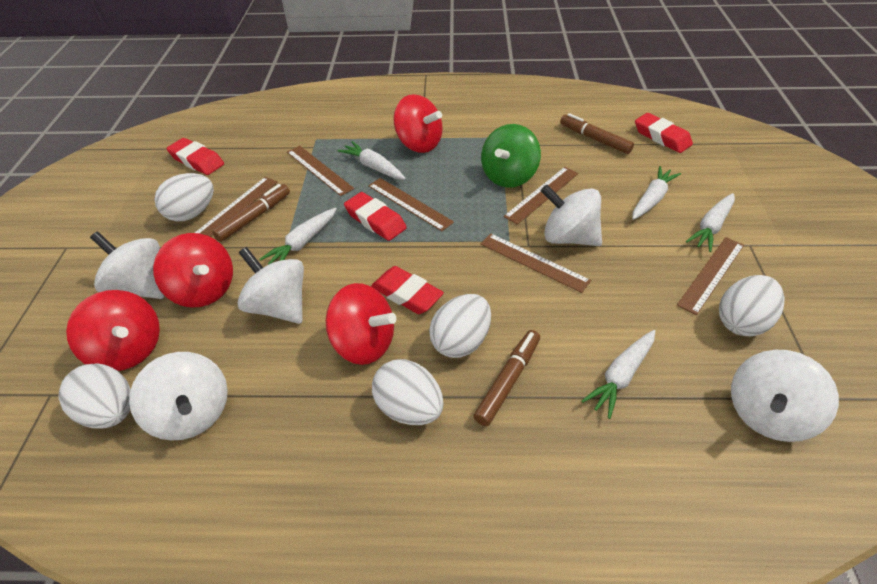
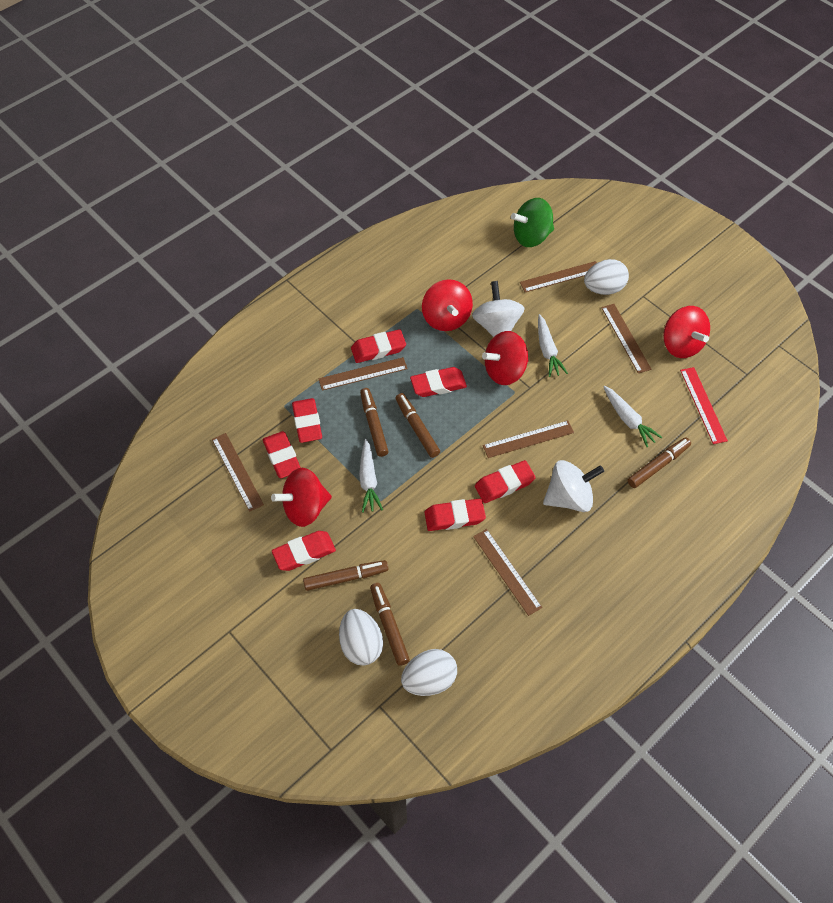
brown marker: [212,184,290,242] [473,330,540,426] [560,113,634,154] = 3 -> [303,560,388,591] [360,388,389,457] [370,583,410,666] [396,393,440,458] [628,437,691,488] = 5
red eraser: [166,138,224,175] [344,192,407,241] [371,266,444,314] [635,113,693,153] = 4 -> [263,431,301,478] [272,531,336,571] [292,398,322,443] [351,329,406,363] [410,367,467,397] [424,498,486,531] [475,460,536,503] = 7
red ruler: none = 0 -> [680,367,728,444] = 1
white carrot: [260,208,337,265] [337,141,406,180] [581,330,655,419] [632,166,681,220] [686,193,735,252] = 5 -> [359,439,383,513] [538,314,568,377] [603,386,662,447] = 3
white egg: [59,363,131,429] [155,173,214,222] [372,359,444,425] [429,294,491,358] [719,275,785,337] = 5 -> [339,609,383,665] [401,649,457,696] [584,259,629,295] = 3
white spinning top: [90,231,164,299] [129,352,228,441] [237,247,304,324] [541,185,602,246] [731,350,839,442] = 5 -> [472,281,525,337] [543,460,604,512] = 2

